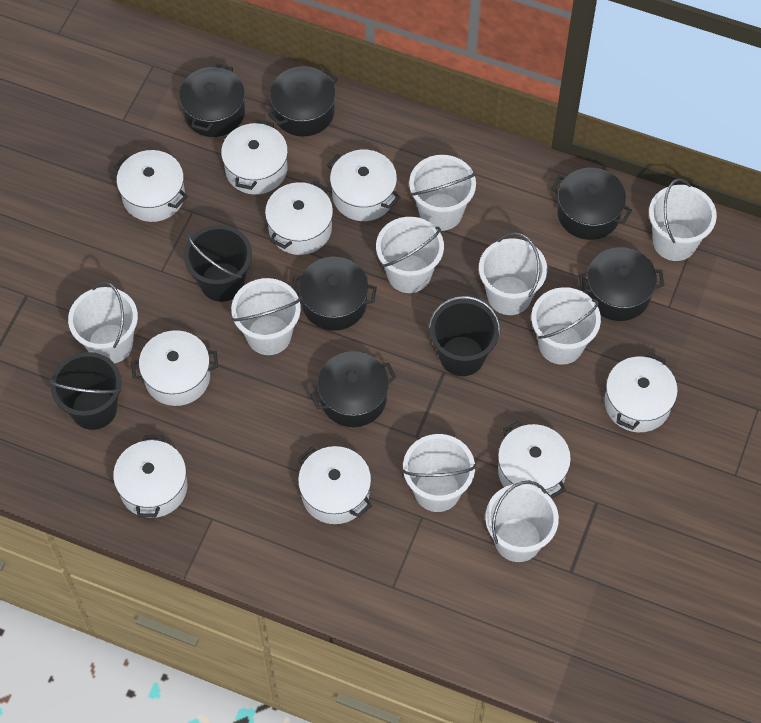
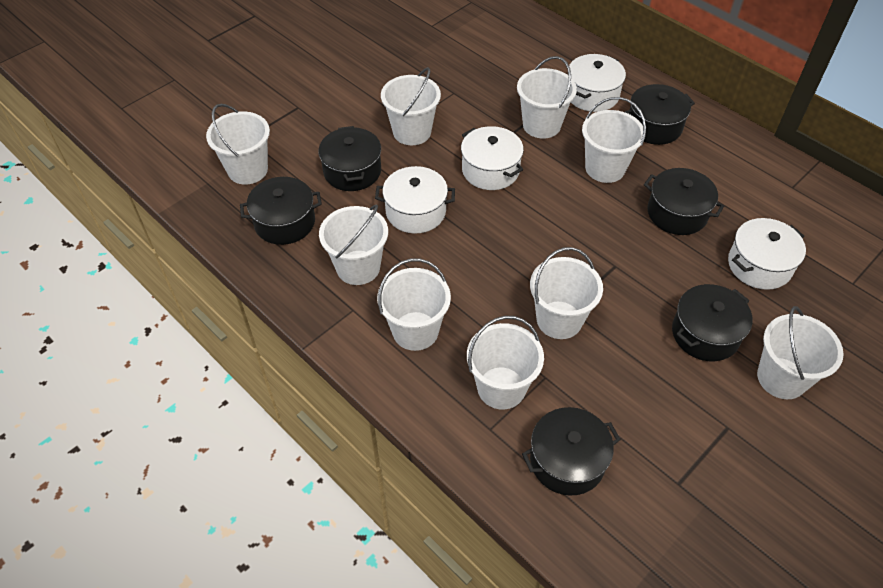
black bucket: [49,352,122,430] [184,225,252,302] [428,296,501,376] = 3 -> none = 0
white pot: [113,435,187,518] [114,150,188,222] [131,330,218,406] [221,120,288,195] [265,180,333,255] [298,446,372,524] [327,150,401,221] [498,421,571,498] [604,353,678,432] = 9 -> [375,166,455,234] [461,126,524,190] [569,54,626,112] [728,218,806,290] = 4

